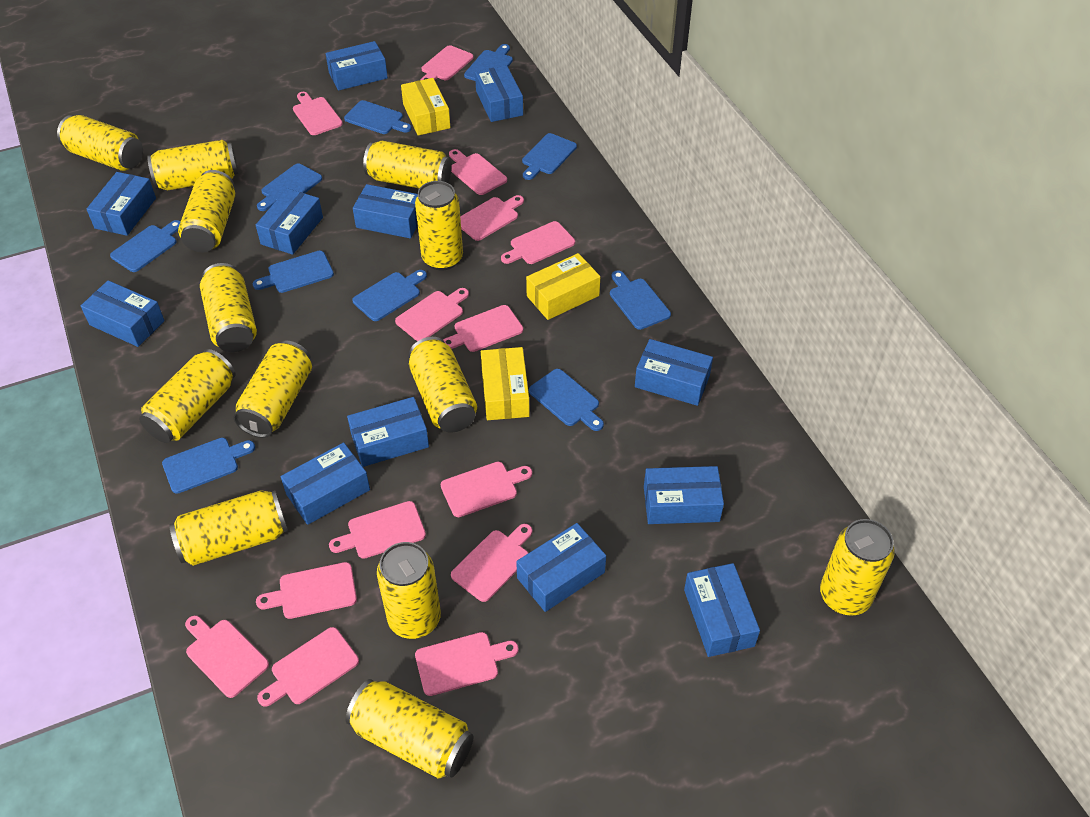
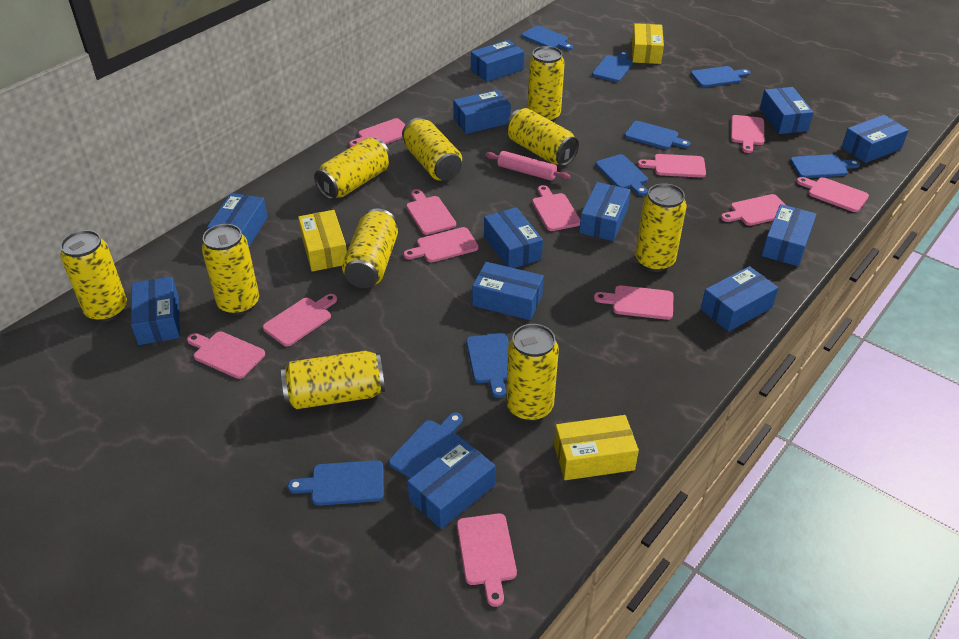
blue cutting board: [110,220,181,272] [162,438,255,494] [253,251,334,293] [257,163,322,211] [344,100,412,134] [352,270,427,321] [464,44,513,81] [522,133,577,180] [529,369,604,431] [610,270,671,330] = 10 -> [288,460,384,506] [389,413,463,478] [466,333,509,398] [521,26,573,50] [592,51,633,82] [596,154,648,196] [625,121,690,149] [691,66,751,87] [790,154,860,178] = 9
pink cutting board: [185,615,269,698] [256,562,357,619] [257,627,359,707] [293,92,343,135] [329,501,426,559] [395,288,469,341] [415,632,519,696] [421,45,474,80] [440,462,532,517] [443,305,523,352] [449,149,507,195] [451,524,532,602] [460,195,524,241] [501,221,575,264] = 14 -> [187,332,265,379] [263,294,337,346] [349,118,405,147] [403,227,479,263] [406,189,456,235] [457,513,517,607] [532,185,580,231] [594,285,673,320] [638,154,706,178] [721,194,785,226] [731,115,764,153] [796,177,869,212] = 12
pink rolling pin: none = 0 -> [485,151,571,181] = 1
yellow can: [57,115,143,171] [139,349,235,443] [147,140,238,190] [169,490,288,566] [178,170,235,252] [200,263,257,352] [234,341,312,438] [346,679,474,779] [363,141,452,188] [377,542,441,639] [409,337,477,433] [415,181,463,271] [820,519,895,616] = 13 -> [60,230,127,322] [201,224,259,315] [281,351,385,409] [314,137,391,200] [342,208,398,288] [402,118,462,181] [506,108,579,166] [506,324,559,422] [527,46,565,122] [635,183,687,272] = 10

